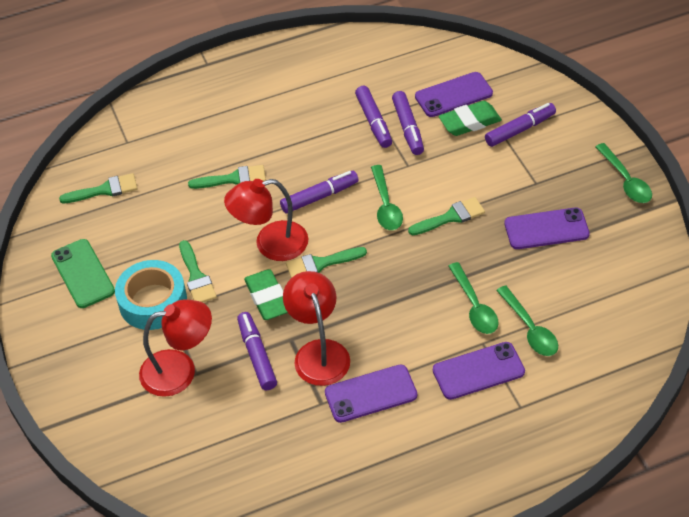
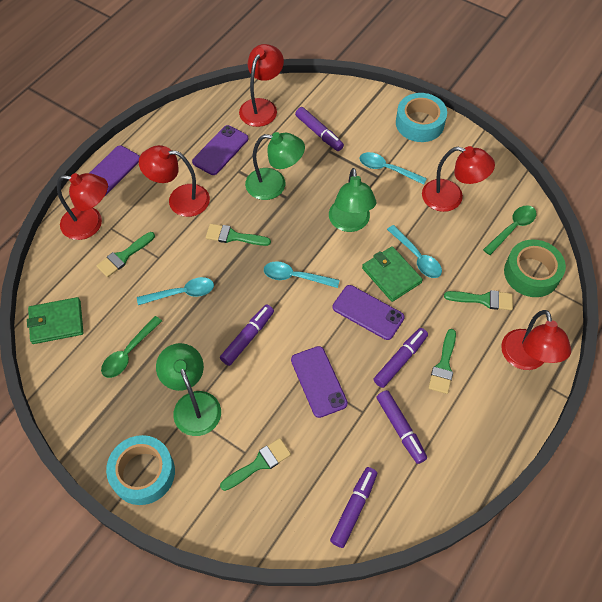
green eraser: [244,269,288,320] [439,101,502,136] = 2 -> none = 0
green lamp: none = 0 -> [156,343,221,436] [245,132,305,200] [329,168,376,232] = 3
green phone: [51,239,115,308] = 1 -> none = 0
green spoon: [371,165,403,230] [448,262,499,334] [496,285,558,356] [596,143,652,203] = 4 -> [101,316,162,378] [483,205,537,255] = 2
green tape: none = 0 -> [504,239,566,297] = 1
green wallet: none = 0 -> [27,297,83,344] [362,246,423,302] = 2
red lamp: [139,299,212,397] [224,179,308,261] [283,271,350,386] = 3 -> [57,173,108,240] [139,145,210,217] [239,44,284,127] [422,146,495,212] [501,310,571,370] = 5
turquoise spoon: none = 0 -> [137,277,214,305] [264,261,340,288] [359,152,427,185] [387,225,442,278] = 4
turquoise tape: [115,260,187,330] = 1 -> [106,435,175,505] [396,93,447,142] = 2

